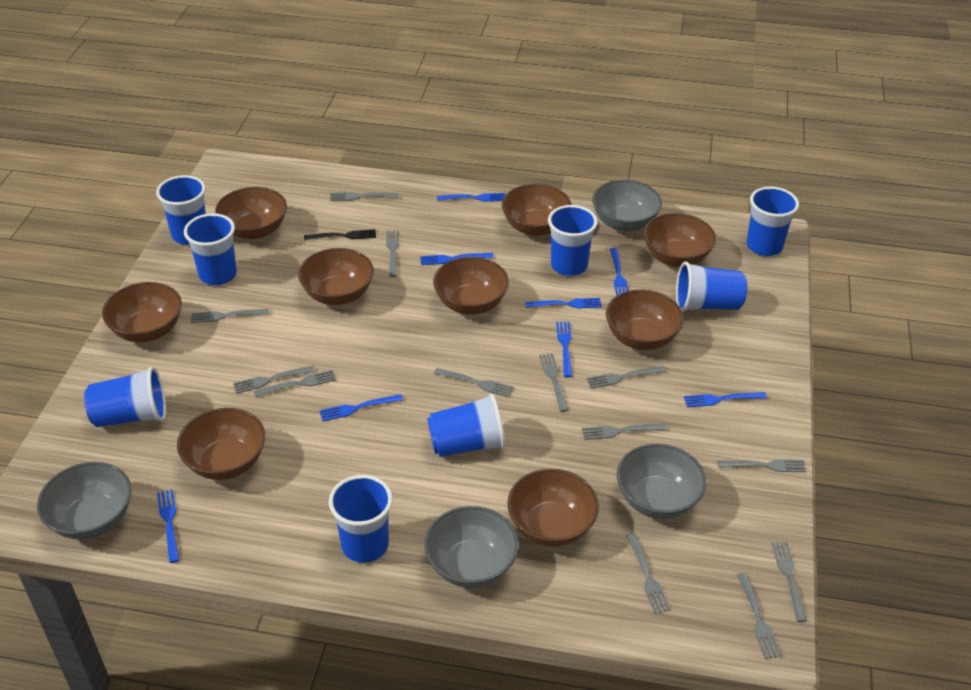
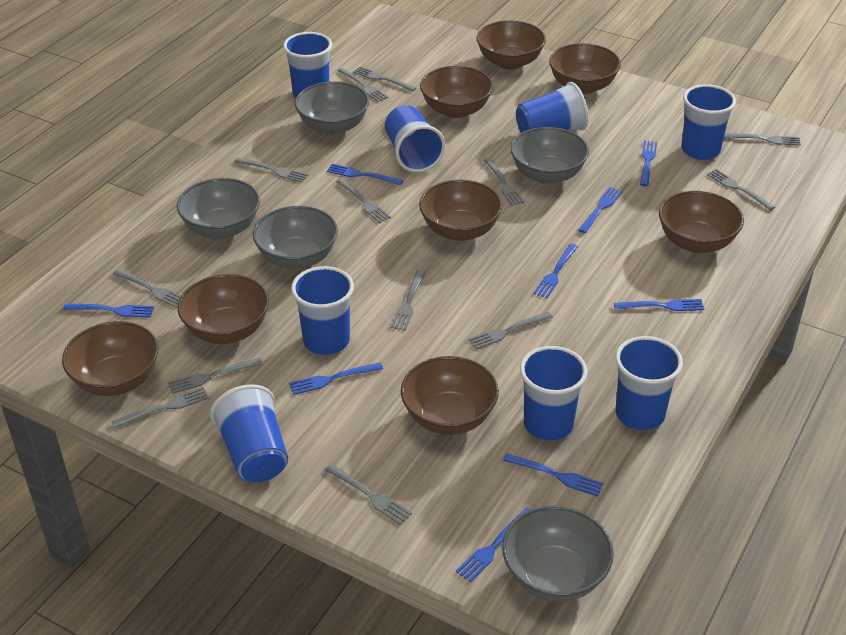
black fork: [304,229,376,240] = 1 -> none = 0
blue fork: [157,489,179,563] [319,394,403,421] [420,253,493,265] [437,193,505,202] [525,298,602,308] [556,322,572,377] [610,248,629,296] [684,392,767,407] = 8 -> [63,304,154,318] [289,362,383,395] [327,164,404,185] [456,507,531,582] [503,453,604,497] [533,244,578,298] [579,187,622,233] [614,299,704,311] [640,141,657,186] = 9
brown bowl: [102,282,182,342] [177,408,265,480] [215,187,287,239] [298,248,374,305] [433,257,509,315] [502,184,572,236] [507,469,599,547] [606,289,684,350] [644,213,716,267] = 9 -> [62,321,158,396] [178,274,269,344] [401,356,499,435] [419,180,502,241] [420,66,493,118] [477,20,546,70] [549,43,621,94] [659,191,744,253] = 8
grey bowl: [37,462,132,540] [424,506,519,588] [592,180,662,231] [617,444,706,519] = 4 -> [177,178,260,239] [253,206,338,269] [295,81,369,135] [502,506,614,602] [510,127,589,184] = 5

